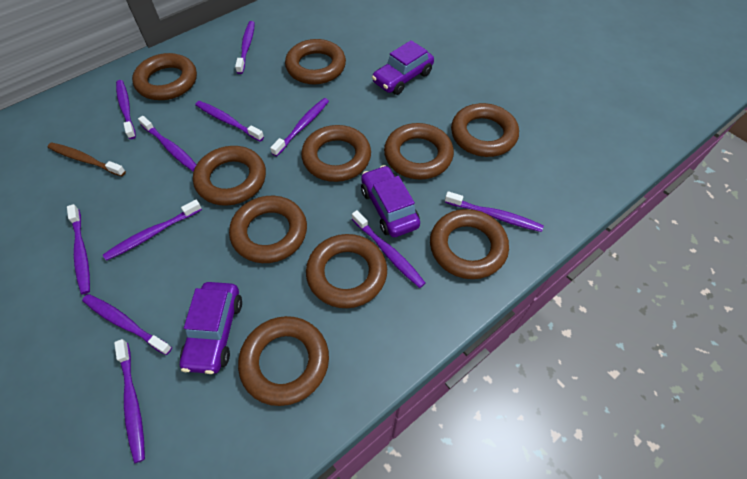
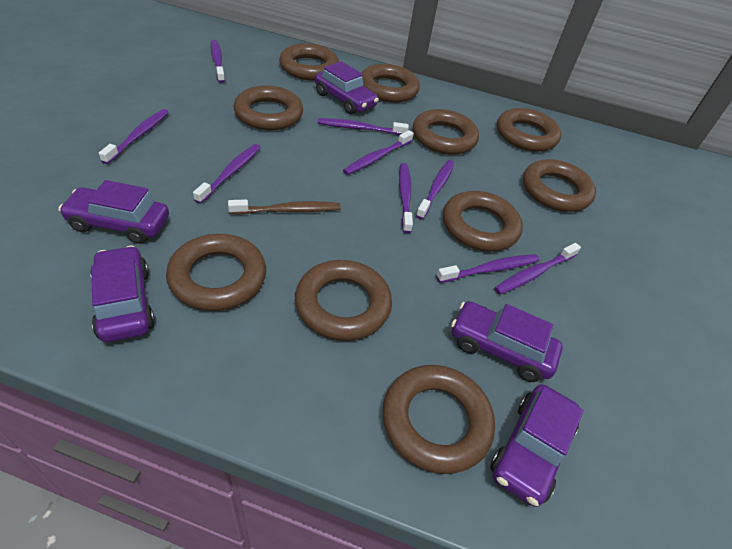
purple car: [180,282,242,374] [361,165,420,237] [372,40,434,95] = 3 -> [58,180,169,244] [90,245,155,342] [315,61,379,114] [451,301,563,382] [490,384,583,507] = 5
purple toothbrush: [67,204,90,295] [82,294,172,355] [103,200,202,261] [114,339,145,463] [116,80,136,139] [138,116,196,171] [195,101,264,141] [235,21,255,74] [270,98,329,156] [352,210,425,288] [445,191,544,232] = 11 -> [99,109,169,164] [193,144,261,204] [211,40,225,83] [318,118,409,135] [343,130,414,175] [399,163,413,233] [416,160,454,220] [436,254,539,283] [494,243,581,295] = 9

